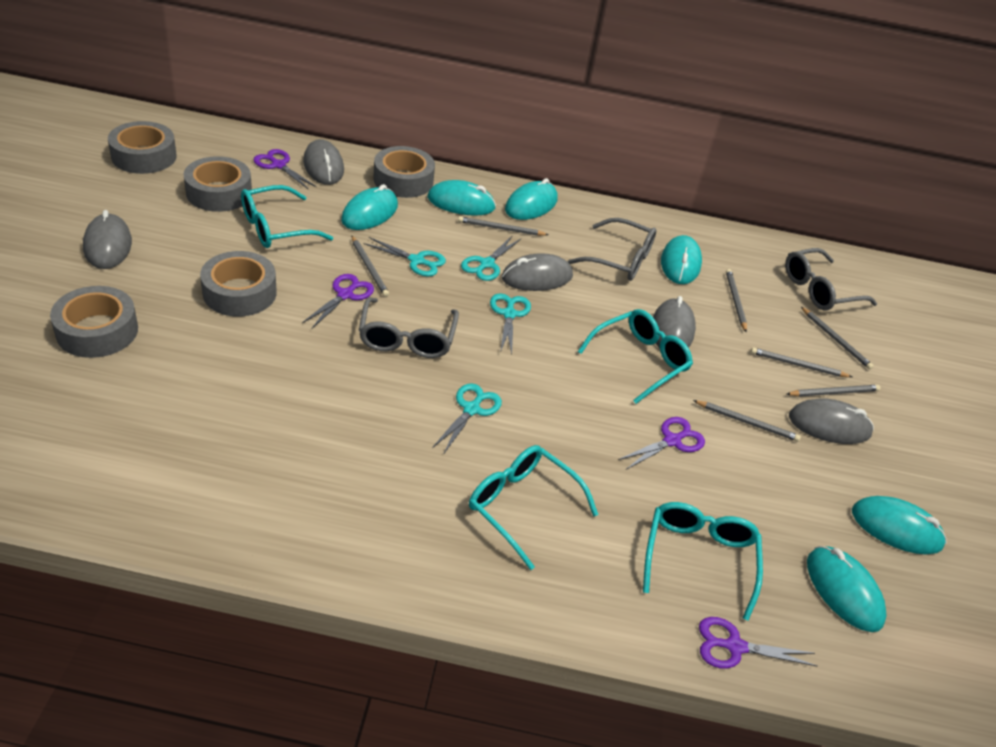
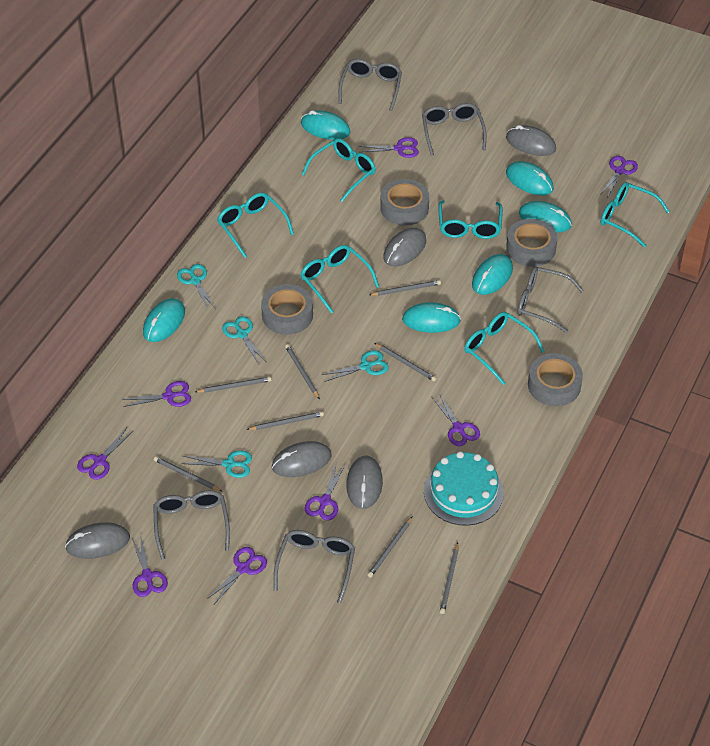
grey glasses: [359,297,459,358] [568,218,657,281] [785,248,877,310] = 3 -> [153,490,230,560] [274,530,355,603] [339,59,402,111] [422,103,486,156] [517,266,584,333] = 5
grey pencil: [352,236,389,297] [458,216,549,236] [693,400,801,442] [726,269,747,332] [751,347,852,377] [787,385,880,397] [801,307,874,370] = 7 -> [154,456,222,491] [195,377,272,393] [246,411,324,430] [285,344,320,400] [367,517,412,578] [369,280,441,296] [375,343,436,381] [440,543,459,614] = 8
grey tape: [50,286,138,358] [108,121,177,174] [183,156,252,212] [200,251,277,317] [373,146,435,198] = 5 -> [261,284,313,335] [380,179,429,226] [506,219,557,267] [528,353,583,406] = 4
purple scissors: [254,149,317,190] [302,274,374,328] [618,417,705,469] [699,617,817,669] = 4 -> [77,428,133,480] [122,381,191,407] [132,534,168,597] [207,547,267,604] [305,463,345,520] [359,137,419,158] [432,393,480,446] [601,156,638,197] = 8
turquoise cake: none = 0 -> [424,451,504,526] = 1
turquoise glasses: [241,185,333,248] [469,445,598,570] [578,309,693,404] [643,502,763,621] = 4 -> [217,192,294,258] [300,245,379,313] [301,138,376,202] [439,200,503,239] [464,312,545,385] [601,182,670,247] = 6

